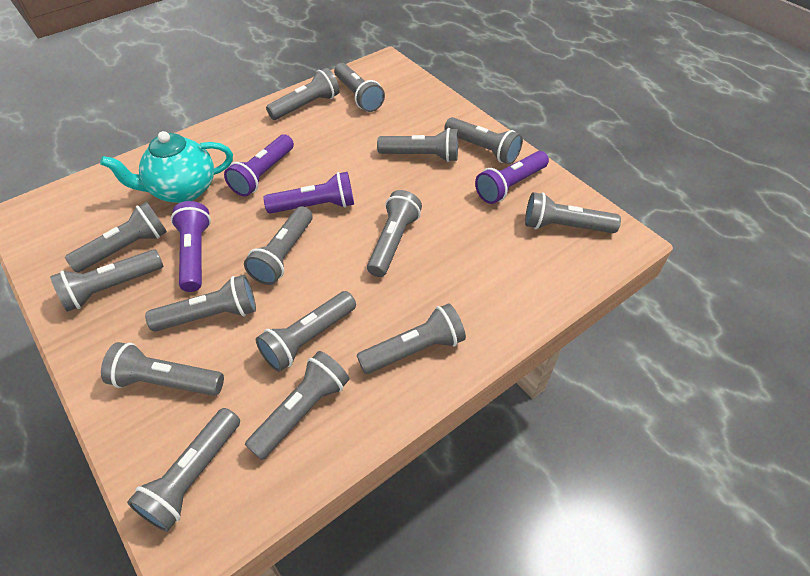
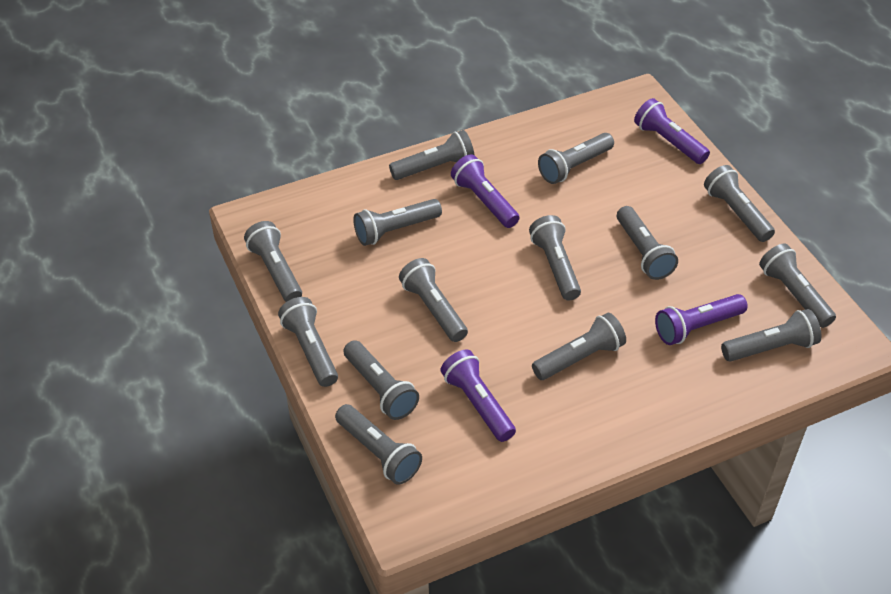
grey flashlight: [50,249,163,312] [65,202,167,273] [101,342,224,396] [127,408,240,532] [145,275,256,331] [244,206,313,285] [245,351,349,460] [256,291,356,372] [266,68,340,120] [334,63,385,112] [357,303,466,374] [367,190,422,277] [377,128,458,162] [444,117,523,164] [525,192,621,233] = 15 -> [244,221,302,302] [278,297,338,387] [335,404,422,485] [343,340,419,420] [353,199,442,246] [389,130,474,180] [399,258,468,342] [529,215,581,301] [532,313,626,380] [538,133,614,184] [617,206,678,280] [704,165,775,242] [721,309,822,362] [759,243,836,328] = 14
turquoise teapot: [100,131,233,203] = 1 -> none = 0

